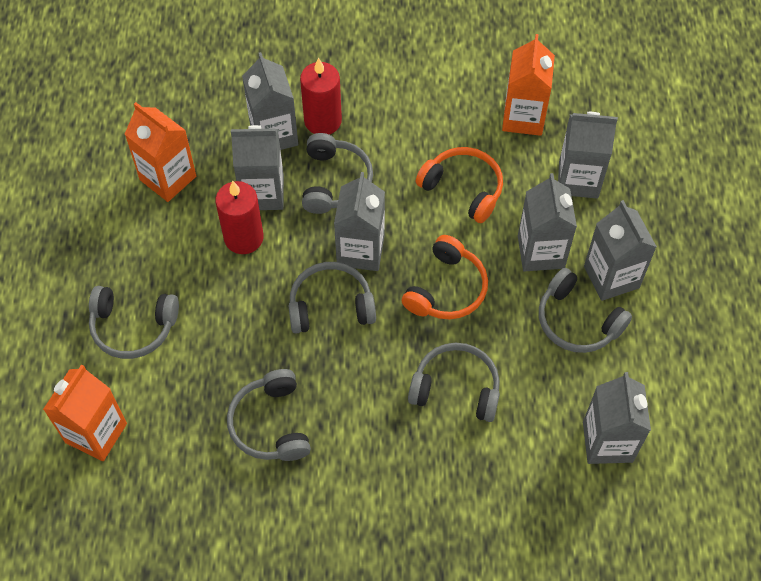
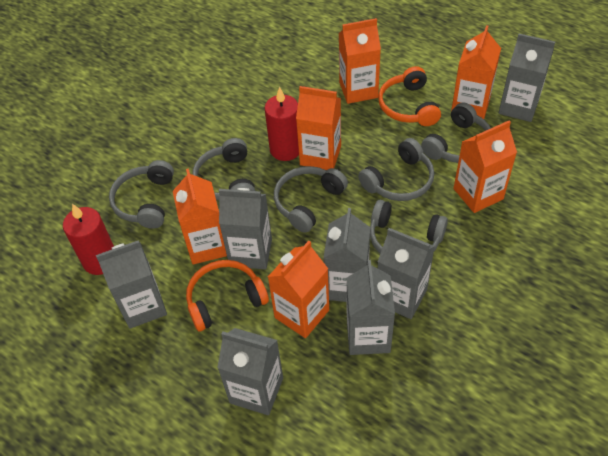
orange carton: [43,365,127,461] [125,102,196,202] [502,34,555,136] = 3 -> [173,168,227,264] [268,241,329,338] [296,86,341,170] [339,18,381,104] [451,25,501,119] [454,120,517,213] = 6

